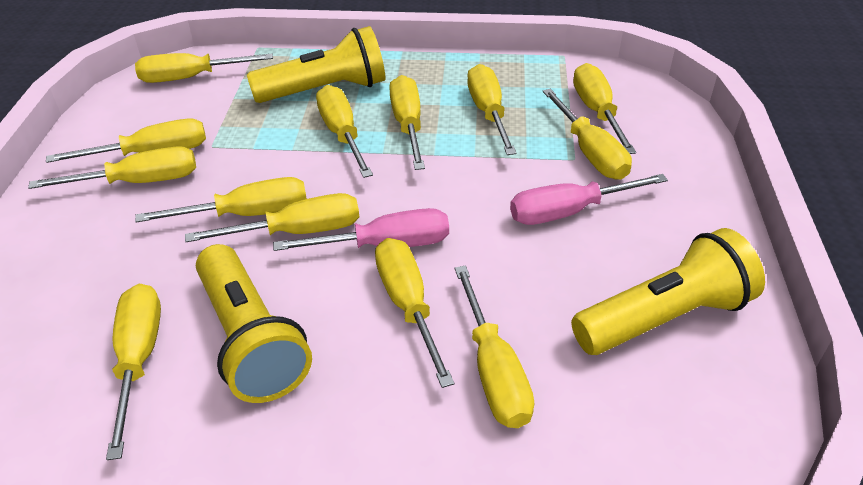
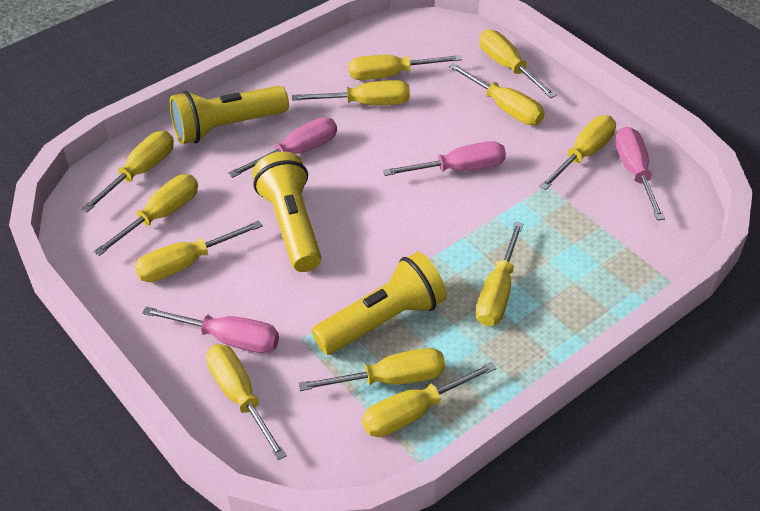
pink screwdriver: [273,208,449,251] [510,174,668,225] = 2 -> [142,307,279,353] [228,117,337,178] [383,141,506,176] [615,127,665,220] = 4
yellow screwdriver: [28,146,196,189] [46,119,206,163] [106,284,161,460] [135,53,273,83] [135,177,307,223] [185,193,359,242] [316,85,373,178] [375,238,454,388] [389,75,425,170] [455,265,534,428] [467,64,517,155] [543,89,632,180] [573,63,636,154] = 13 -> [81,131,174,213] [93,174,198,256] [135,221,263,282] [206,344,287,460] [292,80,410,105] [298,348,445,391] [348,55,462,80] [362,362,497,437] [449,63,545,125] [476,221,524,326] [480,30,557,98] [539,116,616,190] = 12

